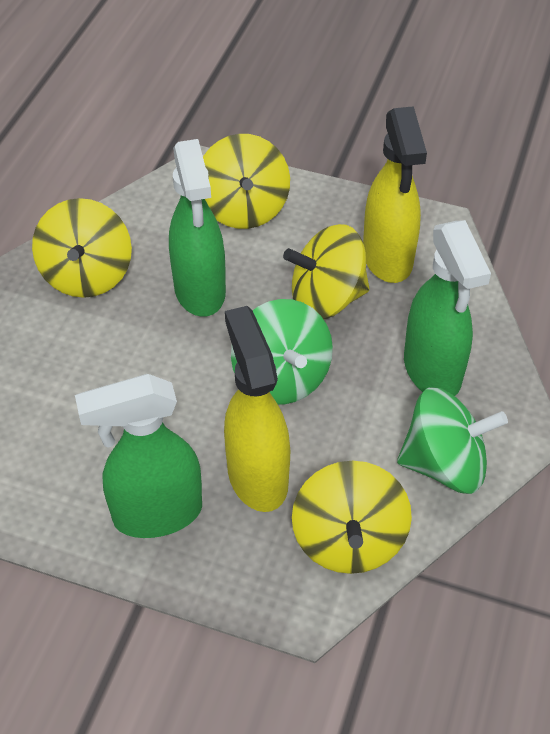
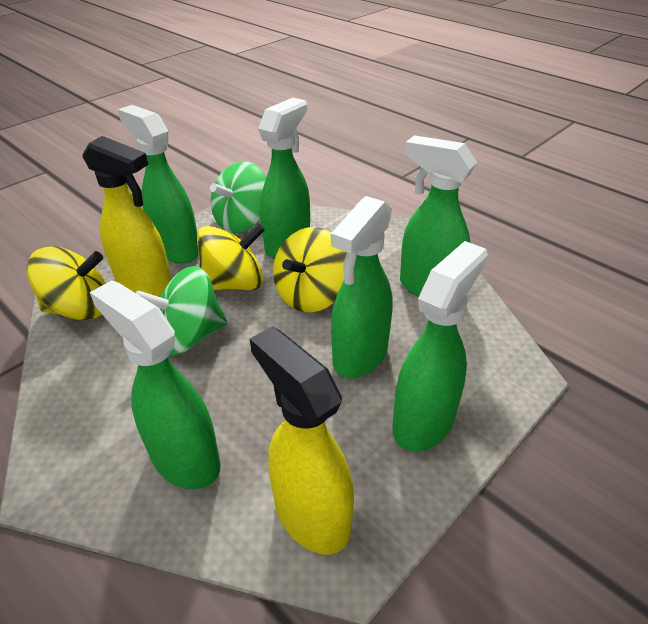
green spray bottle: [75,374,202,538] [169,139,226,317] [404,220,491,396] = 3 -> [90,280,221,489] [118,105,199,264] [258,98,310,259] [331,196,393,378] [393,241,488,452] [400,135,477,297] = 6
yellow spinning top: [32,198,132,298] [203,134,290,229] [283,224,370,319] [292,461,412,574] = 4 -> [27,247,106,320] [197,223,265,290] [273,227,346,312] = 3

